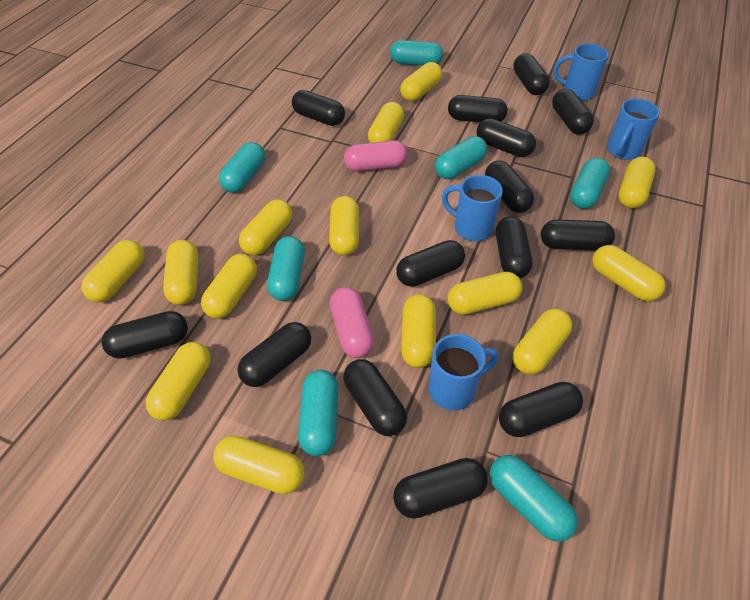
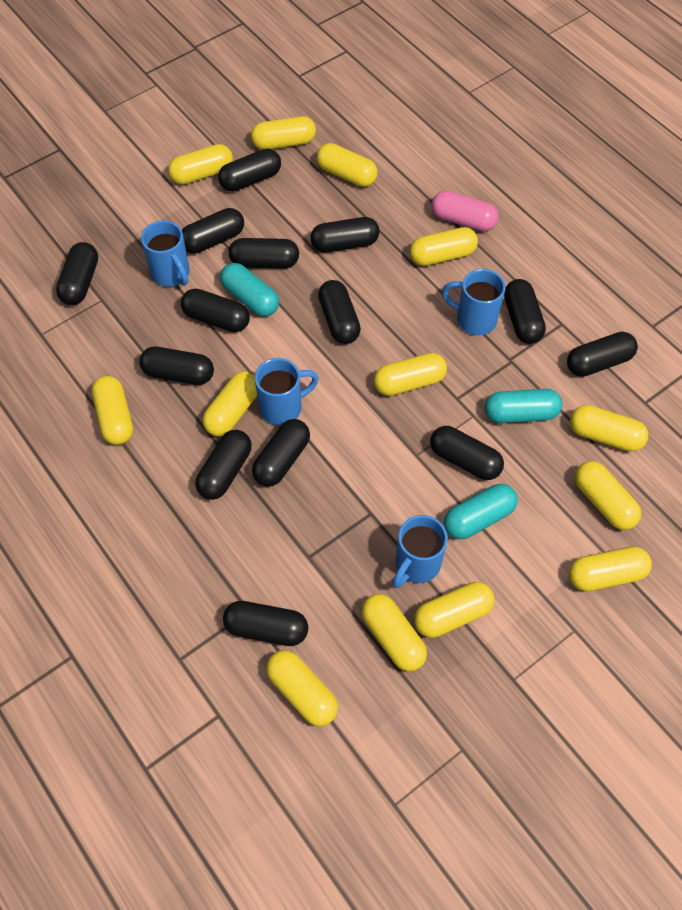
pink capsule: [330,287,375,358] [344,140,407,172] = 2 -> [431,191,499,231] = 1
turquoise capsule: [219,142,265,193] [267,236,305,301] [298,370,338,456] [390,40,443,65] [435,136,487,179] [489,455,578,542] [570,158,610,209] = 7 -> [220,263,279,317] [444,484,518,539] [485,389,562,423] = 3
yellow capsule: [81,240,144,302] [145,342,211,421] [163,240,198,305] [201,254,257,318] [213,436,305,494] [239,199,293,255] [329,196,359,255] [368,102,404,143] [400,62,442,101] [401,294,436,368] [448,272,522,315] [513,309,573,374] [592,245,666,301] [618,157,656,208] = 14 -> [91,376,133,445] [168,144,233,185] [202,371,257,436] [251,116,316,150] [266,650,338,726] [316,143,378,187] [361,594,427,671] [374,353,447,396] [410,227,478,266] [414,582,494,638] [569,547,652,591] [570,405,648,452] [575,461,641,530] = 13

